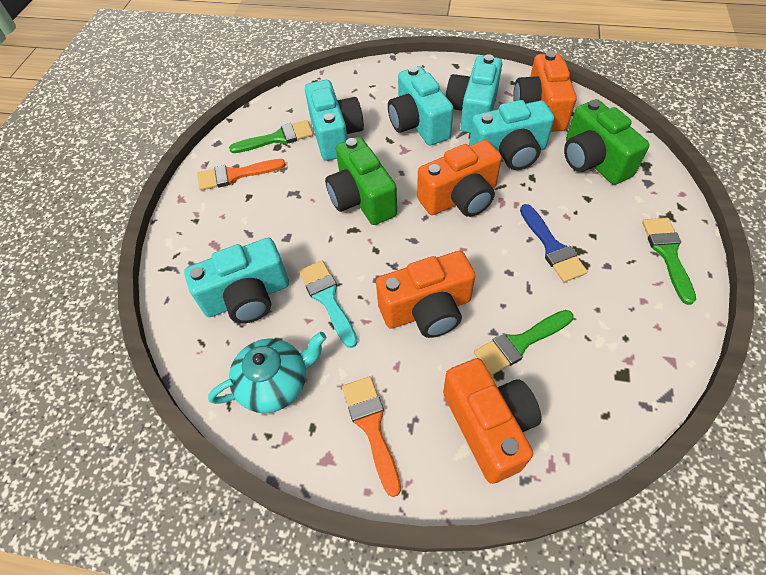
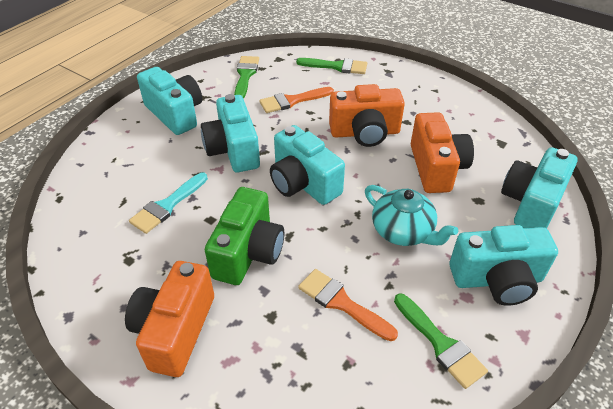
blue brush: [520,204,588,282] = 1 -> none = 0
green camera: [325,137,397,225] [564,99,650,185] = 2 -> [205,187,284,285] = 1
orange camera: [376,251,475,338] [417,140,502,217] [443,358,541,484] [513,51,577,132] = 4 -> [125,261,214,377] [329,84,405,147] [411,112,474,193] = 3

